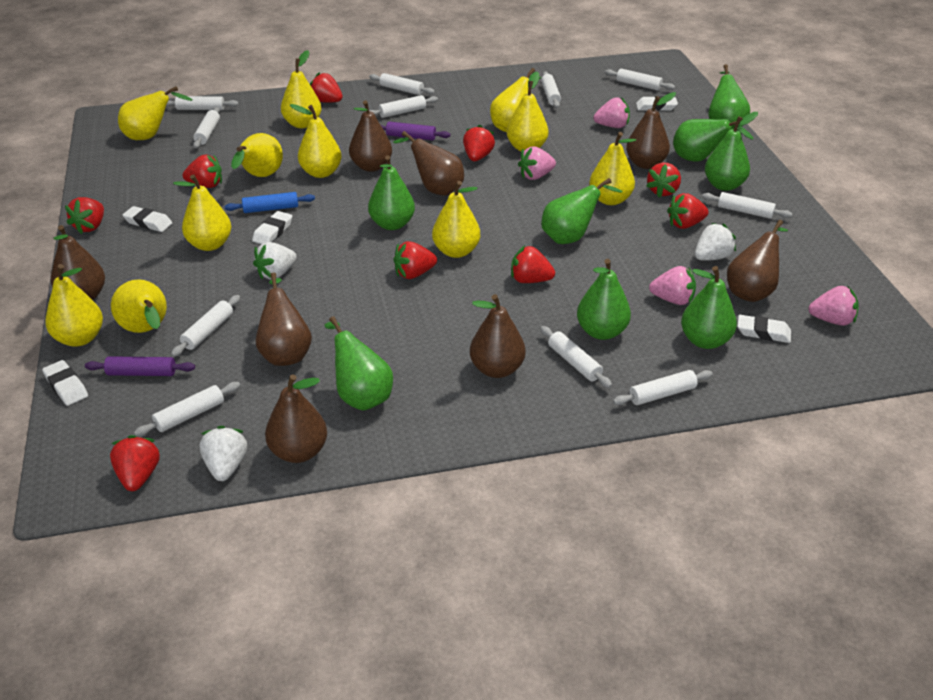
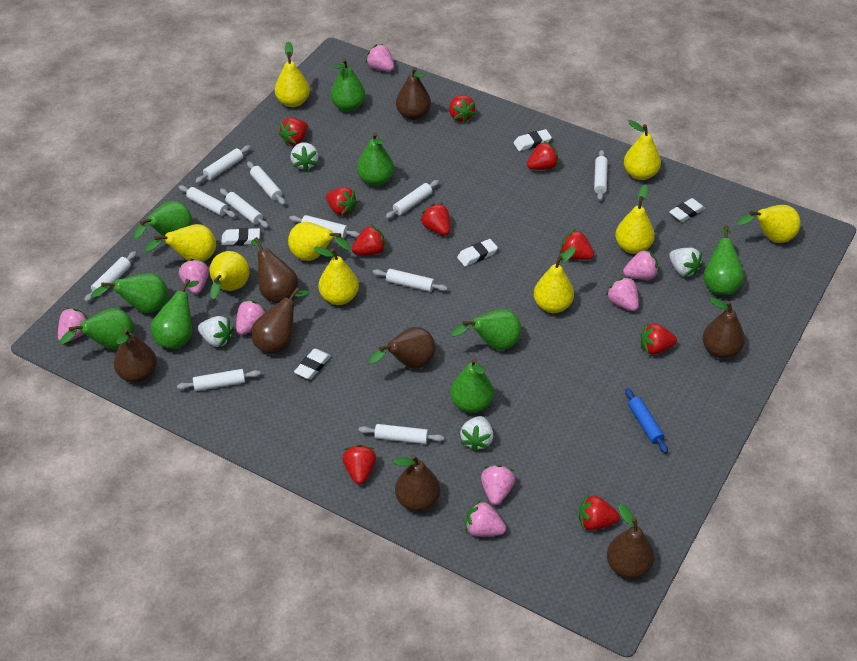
green pear: [325,316,393,411] [368,155,415,230] [541,178,622,244] [577,259,631,340] [673,119,753,162] [681,266,737,349] [705,112,758,191] [708,64,750,130] = 8 -> [60,308,134,349] [91,273,169,313] [133,201,192,239] [151,279,199,349] [330,59,366,112] [357,132,394,186] [451,309,521,350] [451,358,493,413] [703,226,744,295] = 9
pink strawberry: [518,147,556,180] [594,97,630,128] [649,266,696,305] [808,286,859,326] = 4 -> [58,308,88,341] [179,259,209,294] [236,300,266,335] [366,44,394,71] [465,500,506,537] [481,465,515,505] [606,277,639,311] [623,250,658,280] = 8
purple rolling pin: [85,356,195,376] [381,121,450,140] = 2 -> none = 0
red strawberry: [65,197,104,234] [110,435,160,491] [183,154,222,188] [310,72,343,103] [394,241,437,279] [463,125,495,161] [511,246,555,283] [646,162,681,197] [667,193,709,229] = 9 -> [279,118,308,145] [326,187,358,216] [343,445,376,485] [352,225,386,255] [420,203,450,235] [449,95,476,123] [527,141,559,170] [560,229,594,260] [579,494,620,530] [641,323,677,355] = 10
white strawberry: [200,426,247,481] [253,242,297,280] [695,223,736,261] = 3 -> [198,316,234,347] [291,142,318,171] [460,416,493,452] [669,248,703,277] = 4
yellow pear: [45,264,103,347] [111,279,167,333] [118,86,192,140] [173,174,231,251] [231,133,283,177] [281,50,322,128] [290,104,342,178] [432,181,480,258] [490,68,542,132] [507,72,548,151] [589,132,636,205] = 11 -> [145,224,216,261] [210,251,249,299] [275,41,310,107] [288,222,350,261] [314,247,359,305] [534,247,575,313] [615,184,655,254] [624,120,661,180] [737,205,800,243] = 9

